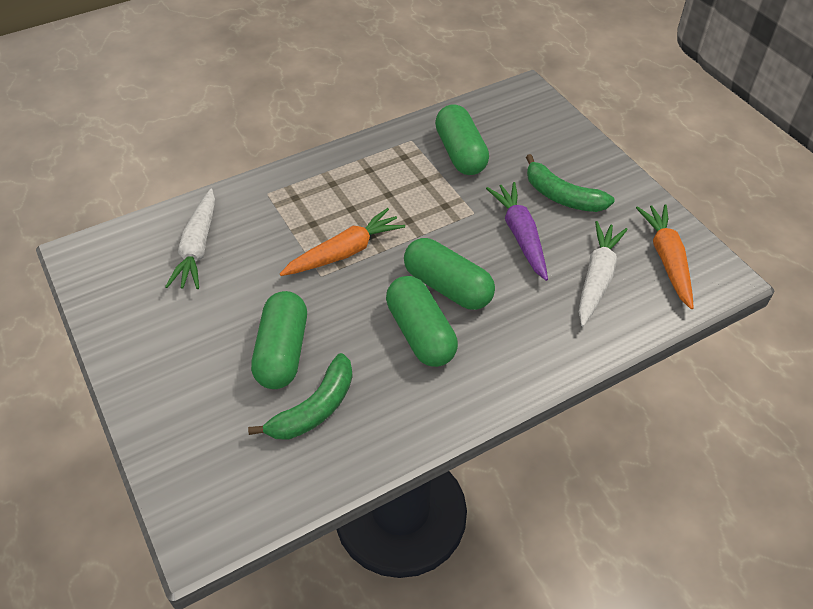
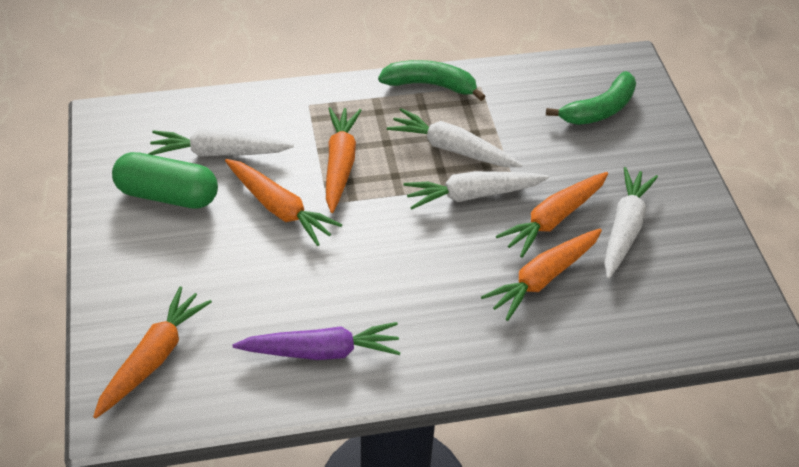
green capsule: [251,291,307,389] [386,276,458,367] [404,238,495,310] [435,104,489,175] = 4 -> [112,152,218,209] = 1
orange carrot: [280,208,405,276] [636,204,694,309] = 2 -> [93,286,212,419] [225,159,342,246] [326,107,362,213] [481,228,602,321] [496,172,608,258] = 5
white carrot: [165,189,215,289] [579,221,628,327] = 2 -> [148,129,294,157] [387,108,523,167] [403,171,549,210] [604,167,658,279] = 4

